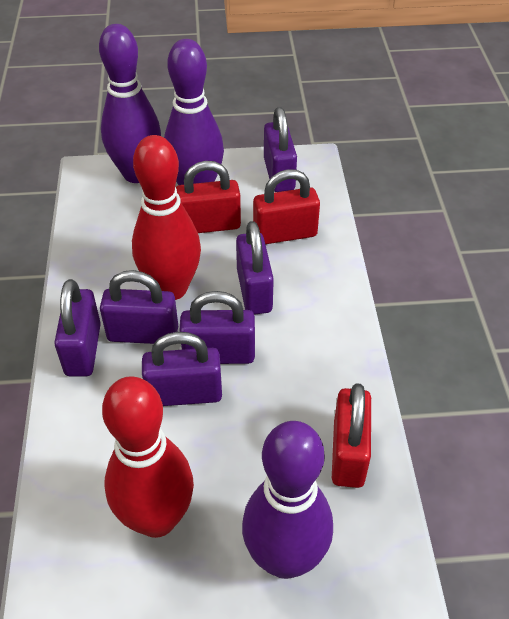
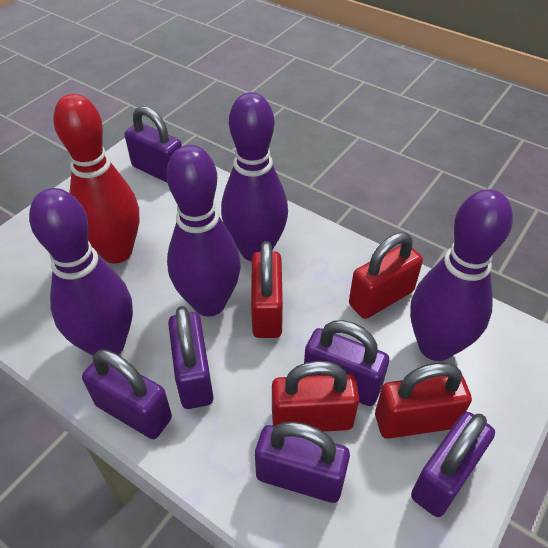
purple bowling pin: [99,24,161,183] [164,39,224,185] [242,421,333,579] = 3 -> [29,188,133,356] [167,145,241,317] [221,92,288,261] [410,189,513,361] = 4
red bowling pin: [102,376,194,538] [132,135,201,300] = 2 -> [53,94,139,264] = 1
red padlock: [176,161,241,233] [253,169,320,244] [332,383,371,488] = 3 -> [251,241,283,338] [272,361,359,432] [349,232,423,319] [375,362,472,439] = 4

